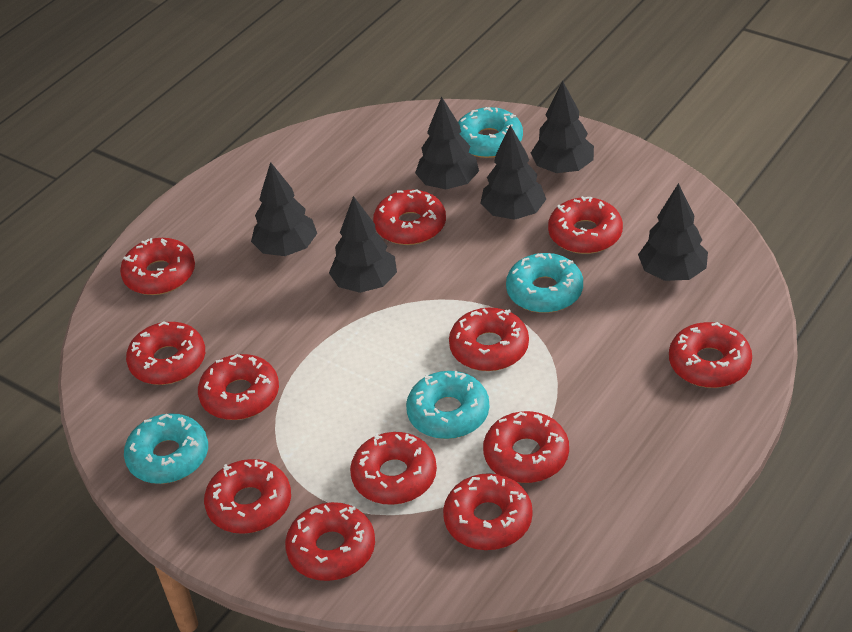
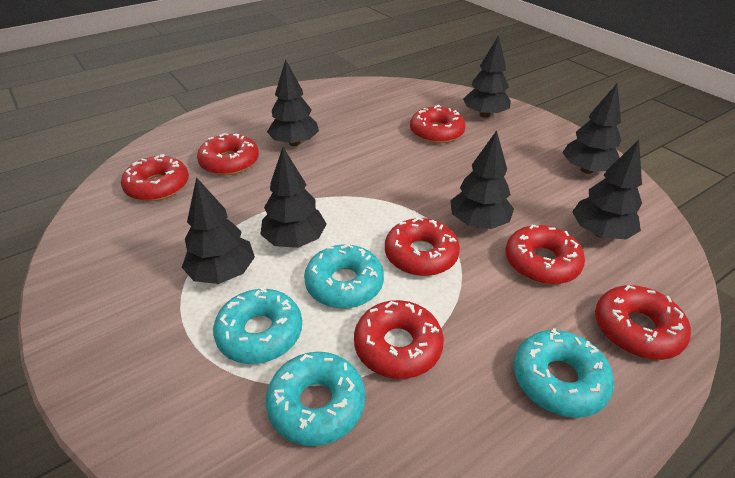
black tree: [251,162,317,256] [329,196,397,293] [415,96,479,189] [480,125,546,220] [531,80,594,173] [638,183,708,281] = 6 -> [182,177,255,284] [260,147,327,248] [267,59,319,146] [450,130,514,229] [463,35,511,118] [562,84,621,174] [572,140,642,239] = 7
red donut: [120,238,195,295] [126,321,205,385] [198,354,279,420] [204,459,291,534] [285,502,375,581] [350,432,437,505] [373,189,446,245] [443,473,533,550] [449,308,529,371] [483,411,569,483] [548,196,623,254] [669,322,752,388] = 12 -> [121,154,189,201] [197,133,259,175] [354,300,444,379] [385,217,460,276] [410,105,466,143] [505,225,585,284] [595,285,691,360] = 7

